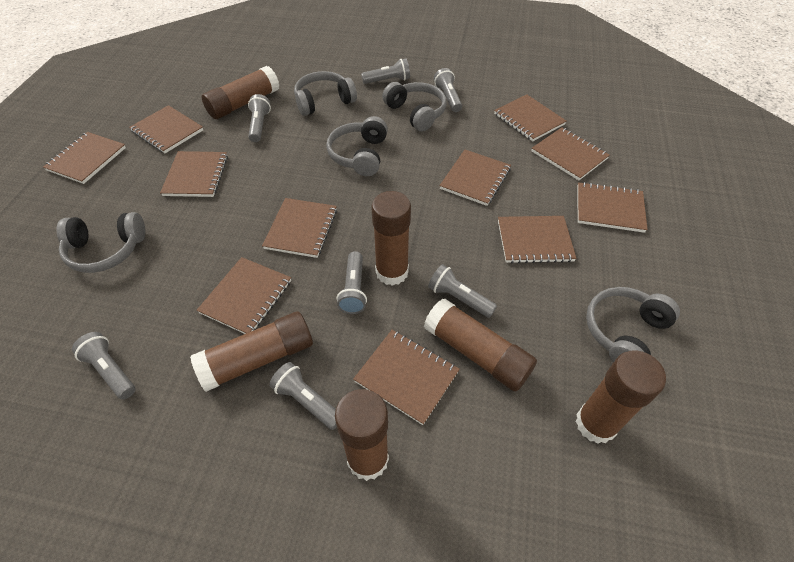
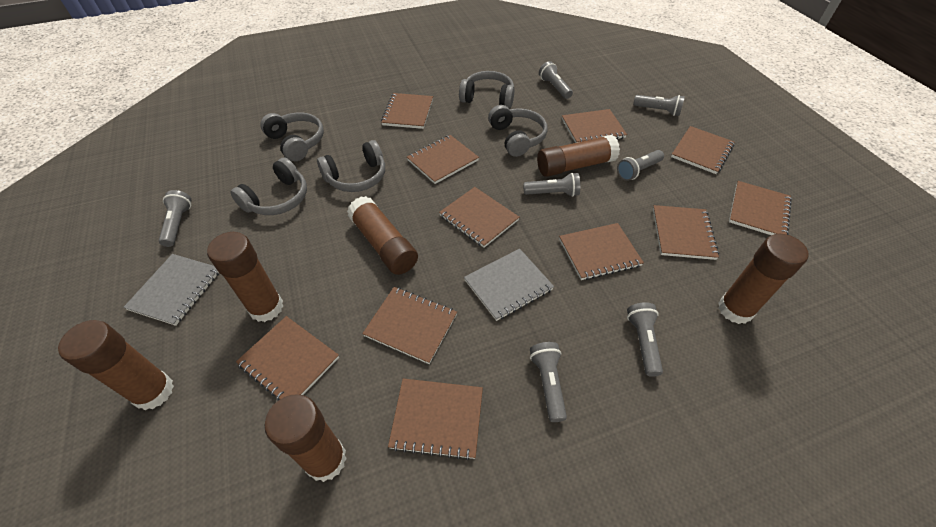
grey notebook: none = 0 -> [123,254,219,326] [464,248,554,321] = 2

